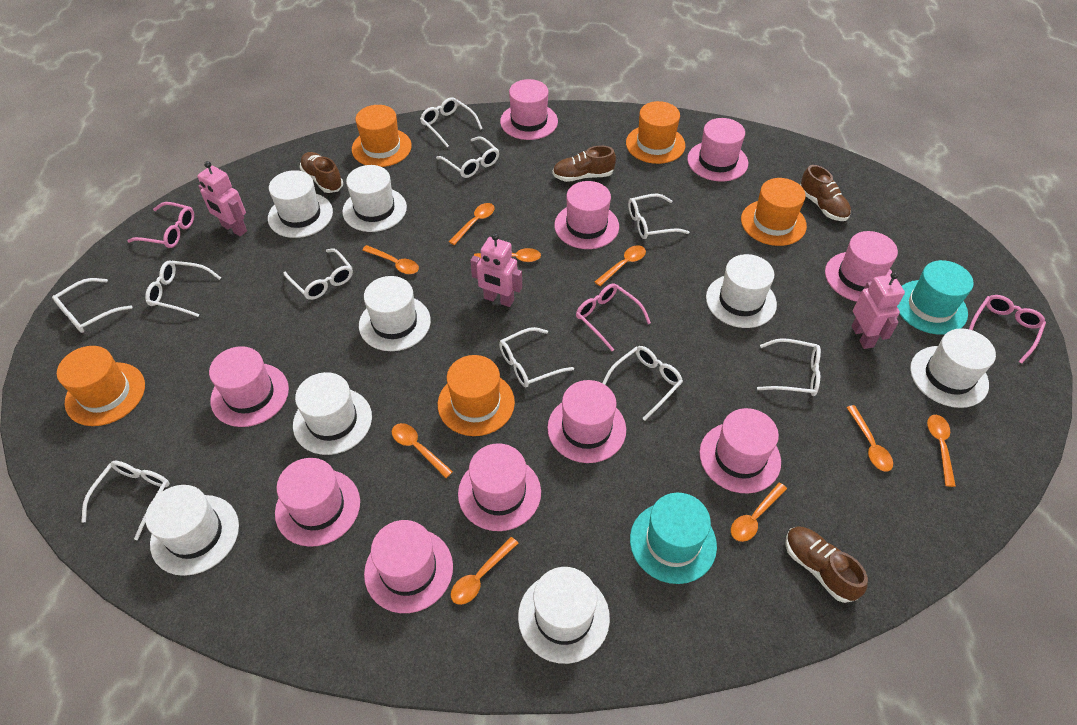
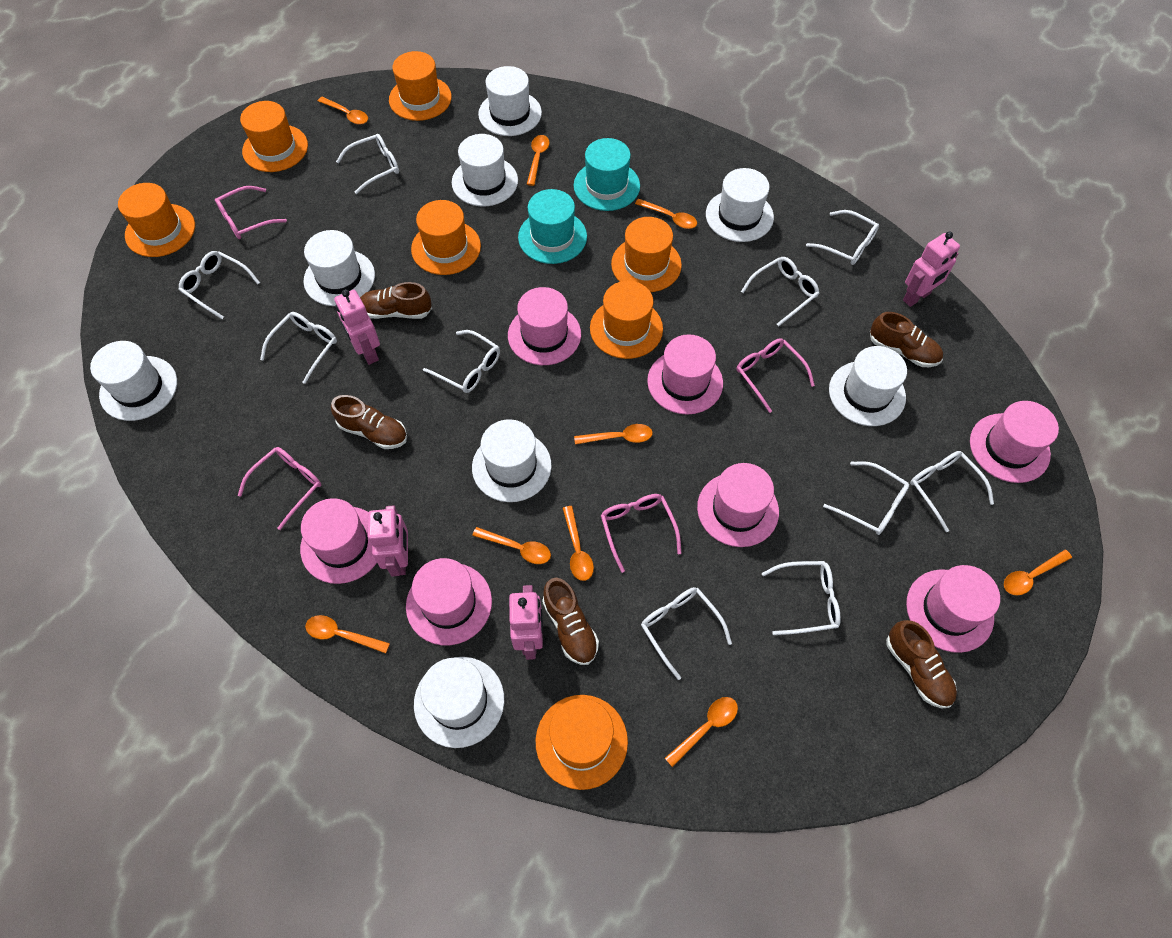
brown shoe: [300,152,343,193] [553,145,616,182] [785,527,868,603] [800,165,851,221] = 4 -> [331,395,407,449] [360,282,432,319] [542,578,599,665] [870,312,943,367] [886,620,957,708] = 5
orange hat: [57,346,145,426] [352,105,412,167] [438,355,515,436] [626,101,685,164] [741,178,807,246] = 5 -> [118,183,195,257] [240,101,308,172] [389,51,452,121] [411,200,481,275] [536,695,628,790] [590,281,663,359] [611,217,682,292] = 7
pink glasses: [127,202,194,248] [576,284,651,351] [969,295,1046,364] = 3 -> [215,186,287,239] [238,447,321,530] [601,494,681,573] [736,338,815,413] = 4
pink hat: [209,346,289,427] [275,458,360,547] [364,520,453,613] [458,443,541,531] [500,79,558,140] [547,380,626,463] [554,181,619,249] [687,118,748,181] [699,408,781,493] [825,231,898,302] = 10 -> [300,498,377,584] [406,558,492,645] [508,287,581,365] [647,334,723,415] [697,463,779,547] [906,565,1000,653] [970,401,1059,483] = 7
pink robot: [197,161,247,236] [470,233,522,307] [851,272,905,349] = 3 -> [334,289,380,365] [368,505,408,577] [509,585,543,660] [903,231,960,307] = 4

